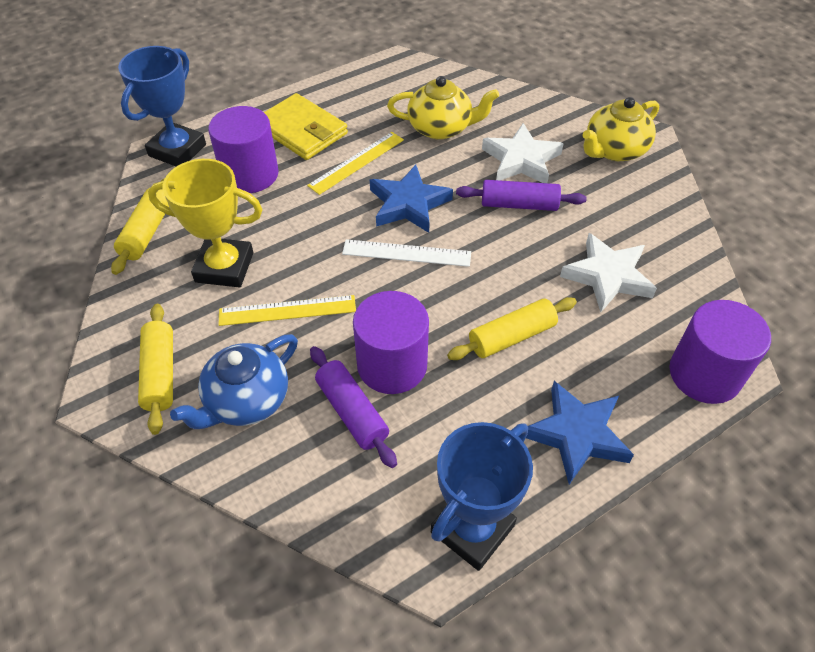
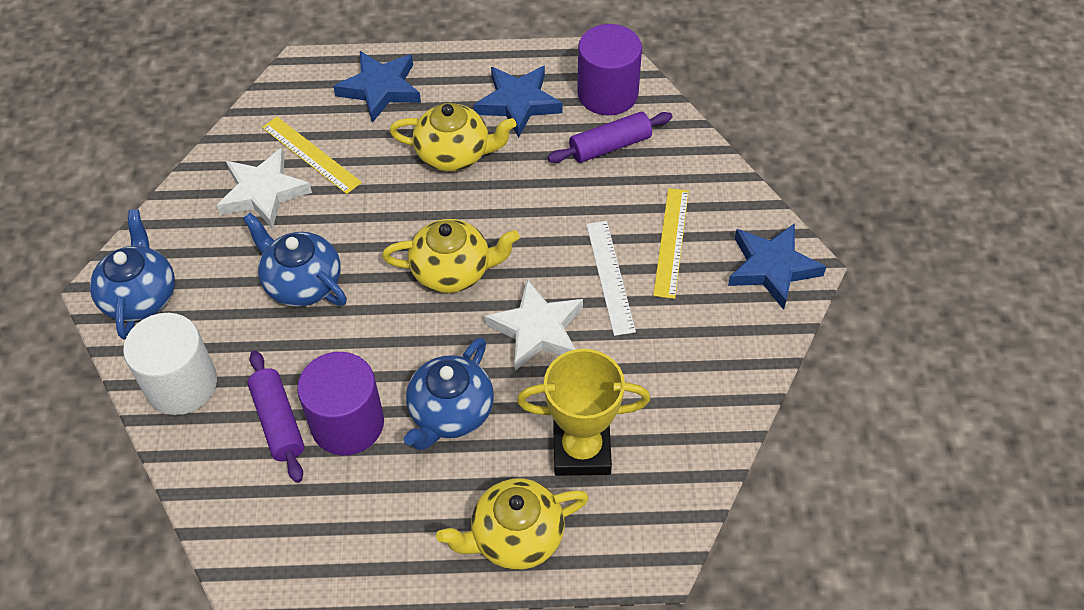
blue star: [370,165,453,233] [526,381,634,485] = 2 -> [333,51,421,123] [474,66,563,138] [728,223,827,310] = 3
blue teapot: [170,334,298,429] = 1 -> [90,210,175,340] [243,213,347,307] [404,337,494,450] = 3
blue trophy: [118,46,206,167] [431,422,533,571] = 2 -> none = 0
purple cylinder: [208,106,279,193] [353,291,429,394] [670,300,771,404] = 3 -> [297,352,384,455] [577,24,642,115] = 2
white cylinder: none = 0 -> [123,313,217,415] = 1
yellow rolling pin: [111,178,169,275] [138,304,173,435] [447,297,577,360] = 3 -> none = 0
yellow teapot: [387,76,499,140] [583,97,659,161] = 2 -> [382,219,519,293] [389,103,516,171] [436,478,589,570] = 3
yellow wallet: [264,93,348,160] = 1 -> none = 0

